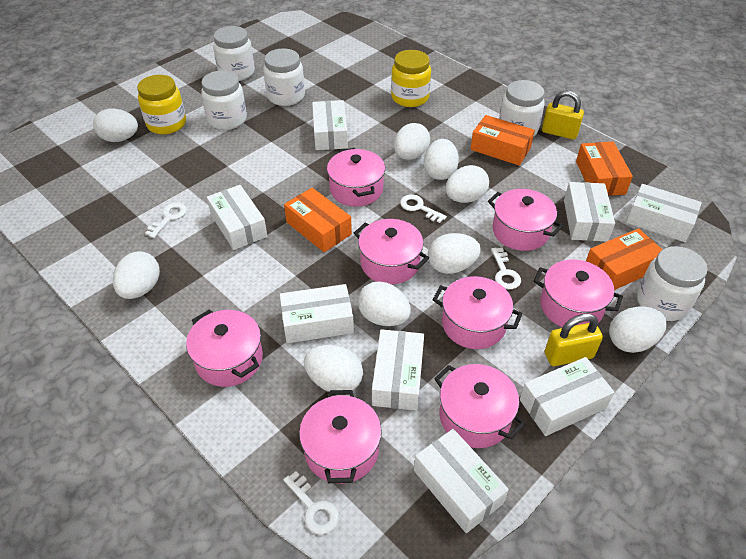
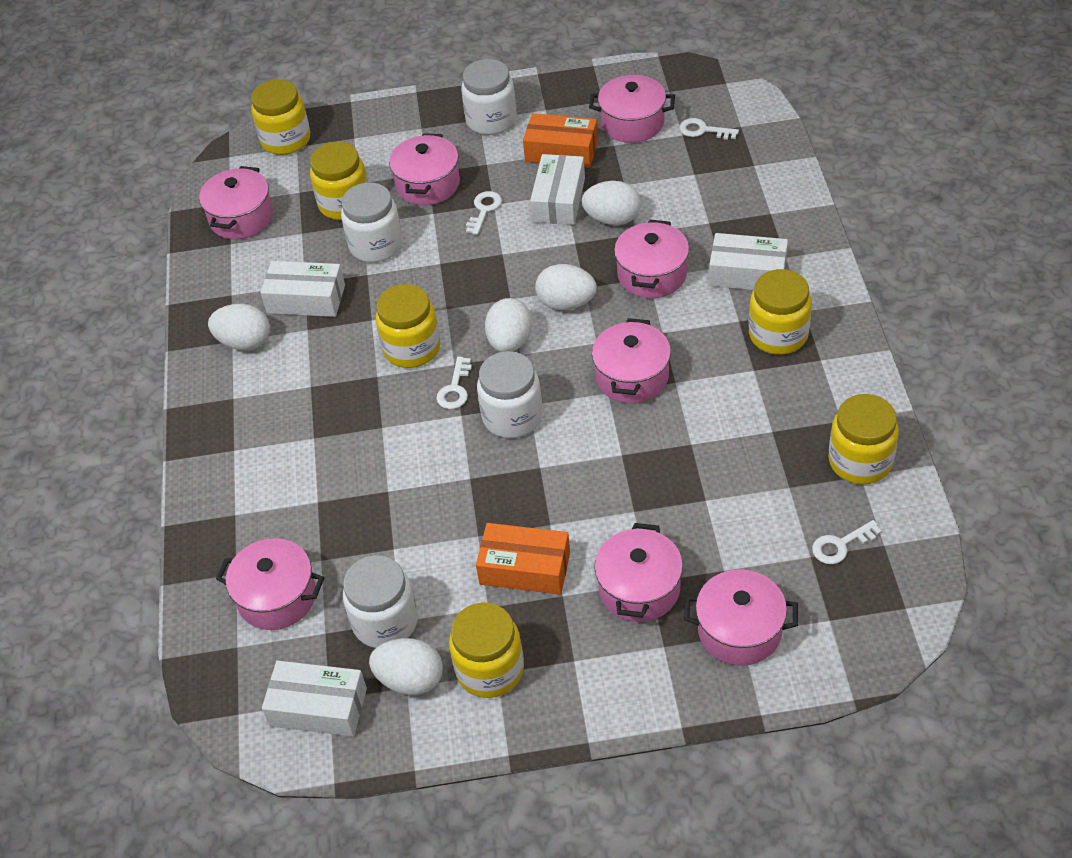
orange box: [284,188,352,252] [471,115,535,166] [576,142,633,196] [586,228,663,290] = 4 -> [476,523,570,595] [523,113,598,168] = 2
white box: [207,185,267,250] [280,284,354,343] [312,100,348,150] [372,329,424,411] [414,429,509,533] [520,357,614,436] [564,182,615,241] [626,184,702,242] = 8 -> [261,261,345,317] [262,660,367,737] [530,154,585,225] [709,233,788,290] = 4
white egg: [93,108,138,142] [113,251,160,299] [304,345,363,392] [358,282,411,326] [394,123,430,160] [424,139,459,180] [428,233,481,274] [446,165,489,203] [609,306,667,353] = 9 -> [208,304,270,351] [369,638,443,695] [485,298,532,352] [535,264,597,310] [581,181,641,225] = 5
white jar: [201,70,247,130] [213,26,255,81] [263,48,305,106] [499,80,545,137] [637,246,708,321] = 5 -> [341,182,403,262] [343,555,418,648] [461,59,517,135] [477,351,542,438] = 4
yellow jar: [137,75,186,135] [391,50,431,107] = 2 -> [251,79,310,155] [310,142,368,220] [376,284,440,368] [449,603,524,698] [749,269,812,355] [828,394,899,484] = 6
yellow padlock: [542,91,584,140] [545,313,603,366] = 2 -> none = 0

